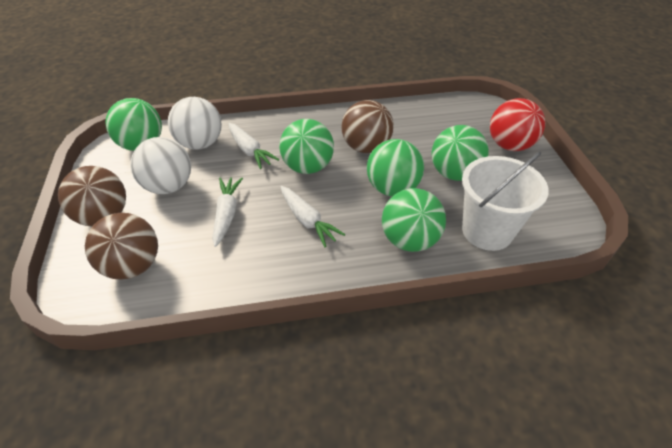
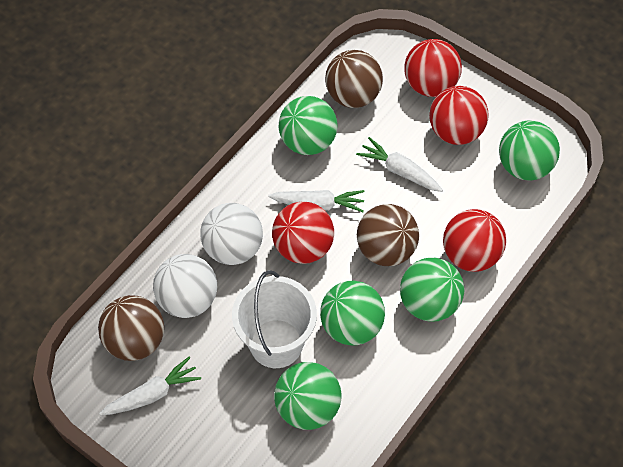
red ball: [490,98,545,151] = 1 -> [272,201,334,264] [404,39,462,97] [429,86,488,145] [443,209,506,272] = 4

